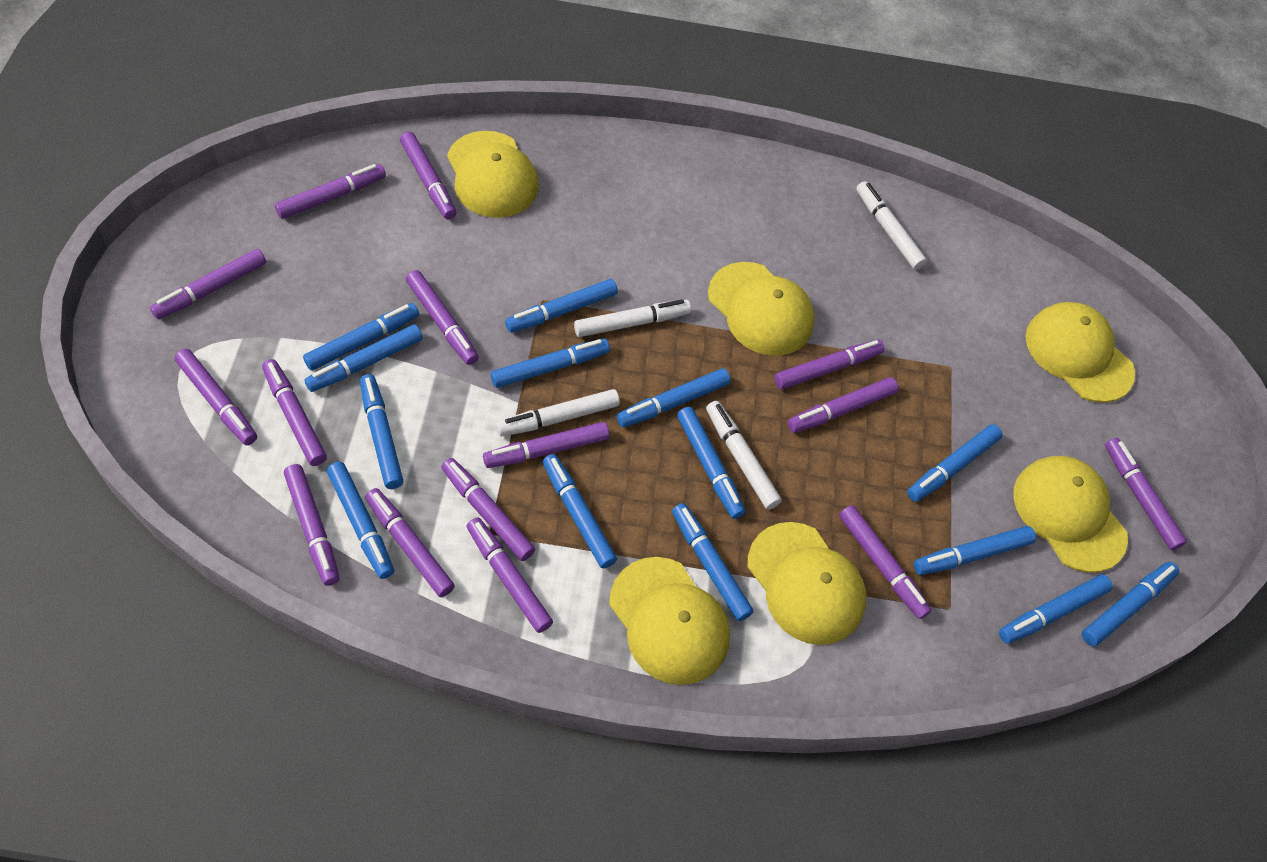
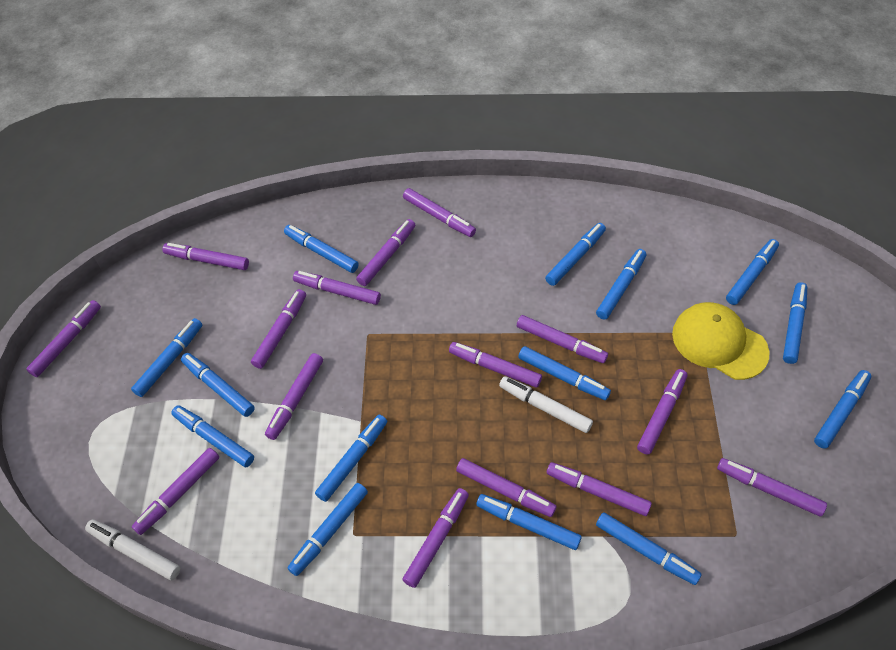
white marker: [496,389,620,437] [574,299,691,337] [706,401,782,510] [856,181,927,270] = 4 -> [85,519,180,580] [499,376,593,433] = 2
yellow cap: [447,131,539,218] [609,557,730,685] [708,262,815,356] [748,522,866,645] [1013,456,1128,573] [1026,302,1135,403] = 6 -> [672,302,769,380] = 1

